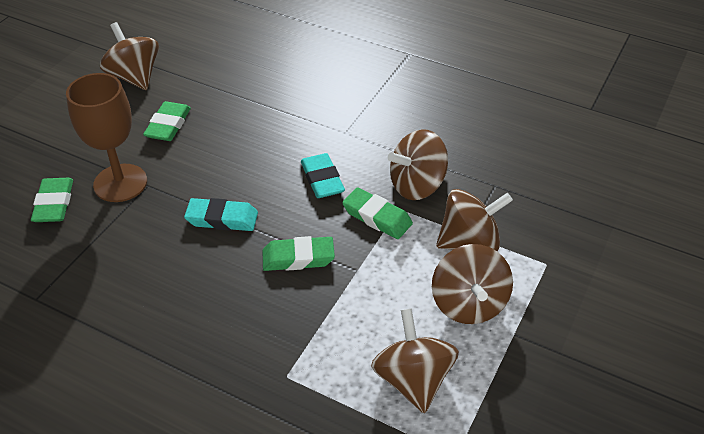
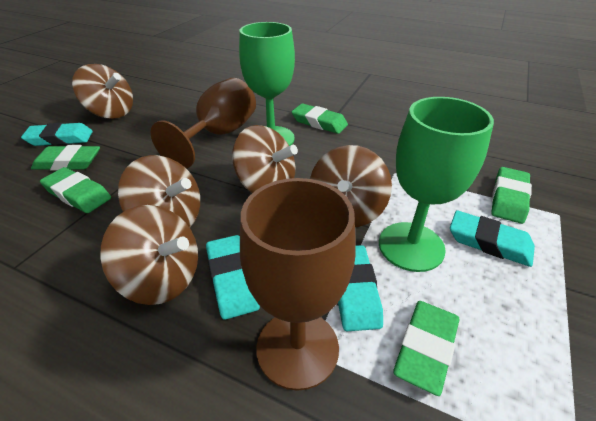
brown goblet: [66,73,147,202] = 1 -> [151,78,256,169] [240,178,355,391] = 2
green eraser: [31,178,73,222] [143,101,191,141] [263,236,335,271] [342,187,413,239] = 4 -> [31,145,100,170] [40,167,111,213] [292,103,348,134] [393,301,459,396] [491,167,532,224] = 5
green goblet: none = 0 -> [239,22,295,146] [379,97,494,272] = 2
turquoise eraser: [184,198,258,231] [301,153,345,198] = 2 -> [21,123,93,146] [206,235,260,320] [337,245,383,331] [450,210,535,267] = 4

